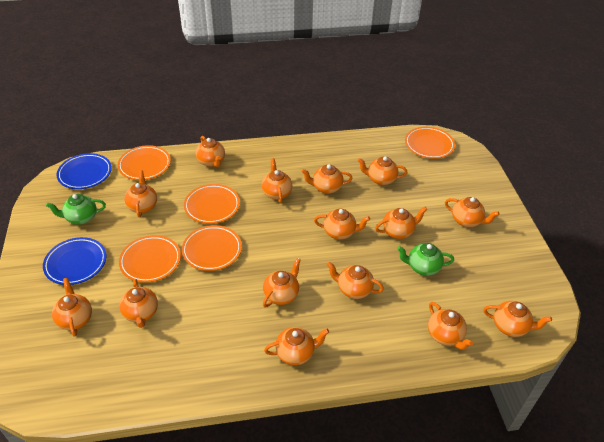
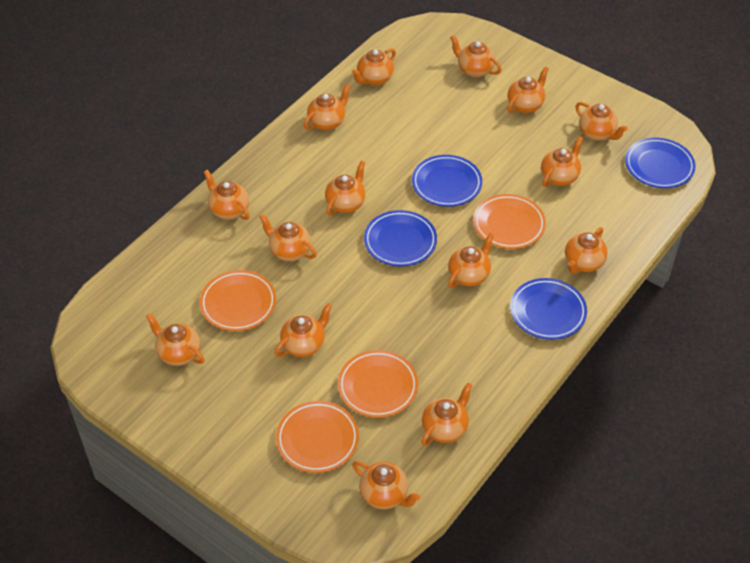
blue plate: [43,237,107,285] [56,153,112,189] = 2 -> [364,210,437,267] [412,155,482,207] [510,278,587,340] [625,138,696,188] = 4
green teapot: [46,194,106,225] [397,243,454,276] = 2 -> none = 0
orange plate: [118,145,171,180] [119,235,181,283] [182,225,242,271] [184,184,240,224] [405,127,455,159] = 5 -> [200,270,276,331] [276,401,359,473] [338,350,418,418] [473,194,546,249] = 4

